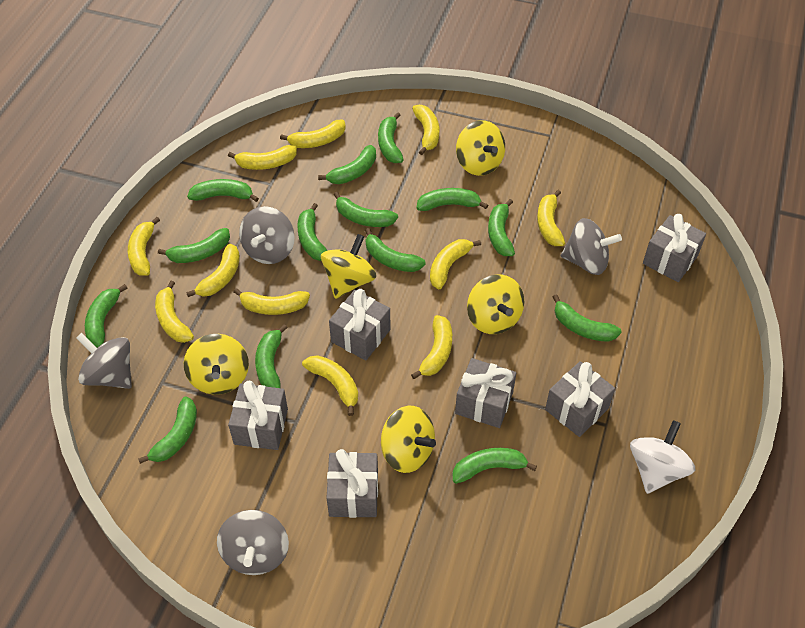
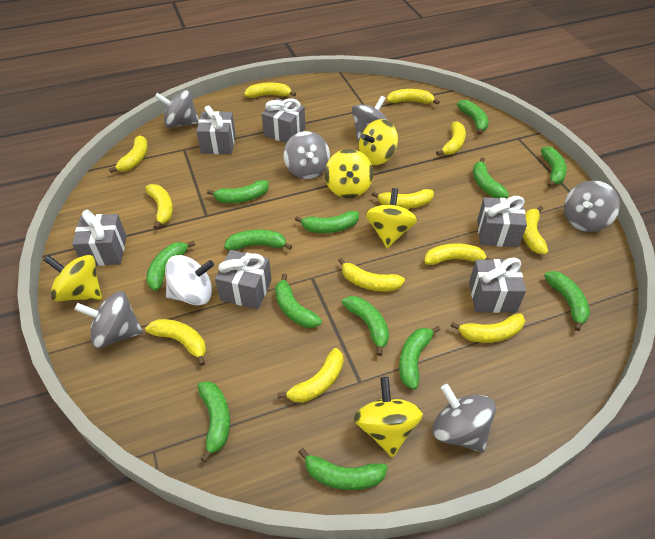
green banana: [85,284,127,348] [138,396,197,464] [158,228,230,263] [187,179,259,202] [255,324,288,388] [297,203,328,261] [318,145,376,184] [333,192,398,227] [365,228,426,272] [378,112,404,163] [416,188,488,211] [453,448,537,484] [488,199,515,256] [553,294,622,342] = 14 -> [146,241,195,291] [198,381,230,462] [207,180,269,203] [224,230,292,250] [275,274,322,328] [295,211,359,233] [298,448,388,490] [342,296,389,356] [399,326,440,390] [457,100,489,135] [473,157,509,198] [541,146,567,187] [544,271,590,331] = 13
grey spinning top: [76,333,132,389] [217,510,289,575] [239,206,295,264] [561,218,622,275] = 4 -> [74,291,143,348] [155,90,199,128] [283,131,330,179] [352,96,387,142] [432,384,496,453] [564,180,620,232] = 6
yellow banana: [128,217,160,276] [155,281,194,343] [186,244,240,297] [228,145,297,170] [234,288,310,315] [280,120,346,148] [302,355,358,416] [411,315,452,379] [412,105,439,155] [430,239,481,289] [537,190,565,246] = 11 -> [109,135,148,173] [145,184,173,229] [145,319,206,366] [244,82,296,98] [277,348,343,403] [338,258,405,291] [372,189,434,209] [387,89,440,105] [424,243,493,265] [436,121,466,155] [450,313,525,343] [523,206,548,254] = 12

